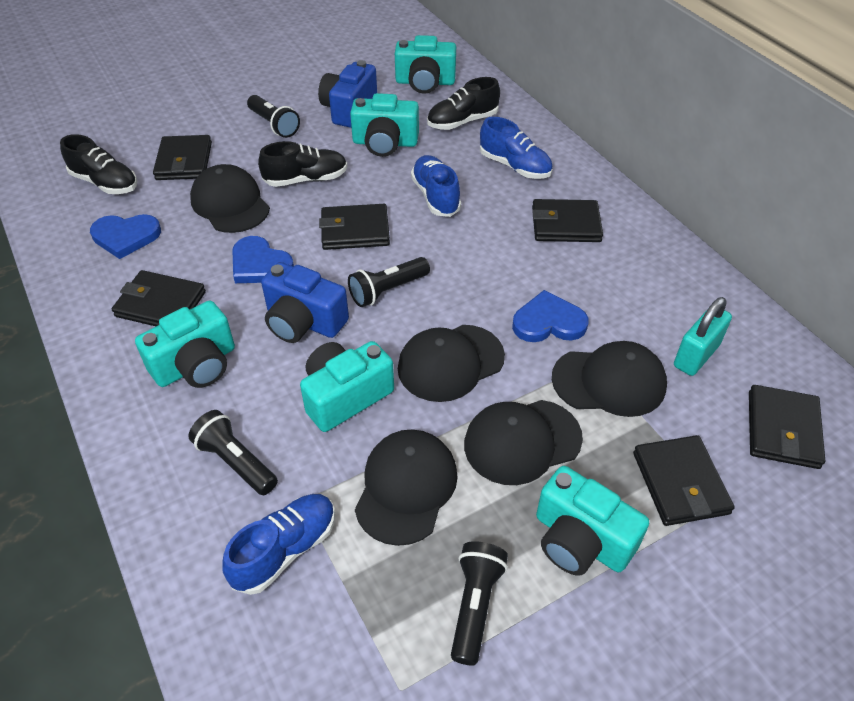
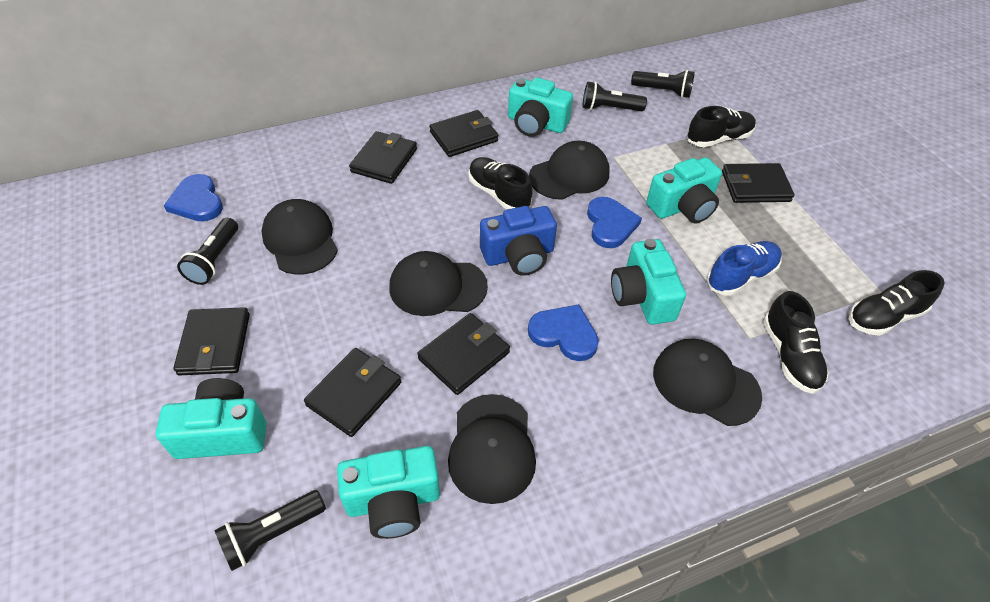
black shoe: [60,134,137,194] [258,141,348,187] [427,77,500,130] = 3 -> [468,157,533,210] [687,106,756,147] [763,291,829,394] [849,270,945,336] = 4
blue camera: [261,262,349,343] [318,60,377,128] = 2 -> [480,206,557,276] = 1
blue shoe: [222,494,335,595] [411,155,461,217] [480,117,553,179] = 3 -> [707,241,782,296] = 1
turquoise padlock: [674,297,732,376] = 1 -> none = 0

